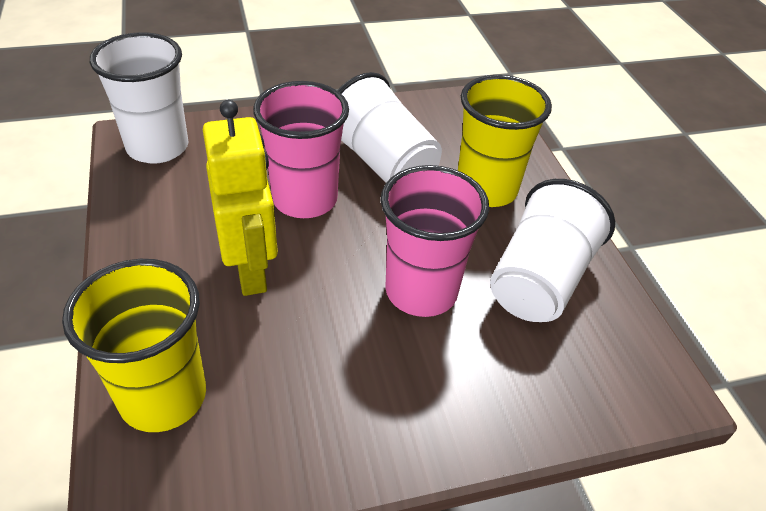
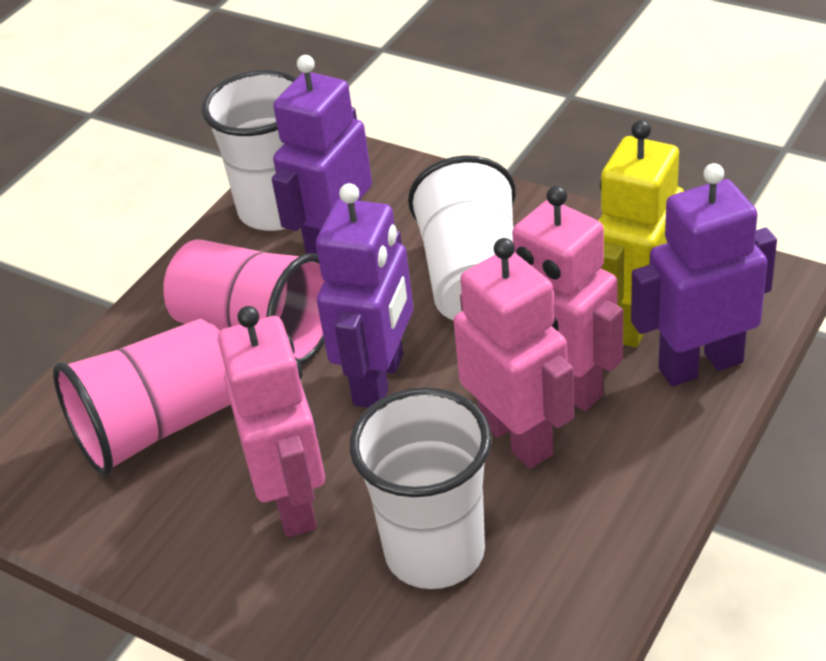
pink robot: none = 0 -> [218,306,325,537] [453,238,574,468] [512,186,623,411] = 3
purple robot: none = 0 -> [272,55,372,254] [316,183,413,408] [631,163,777,387] = 3
yellow cup: [62,259,206,432] [458,75,552,207] = 2 -> none = 0

